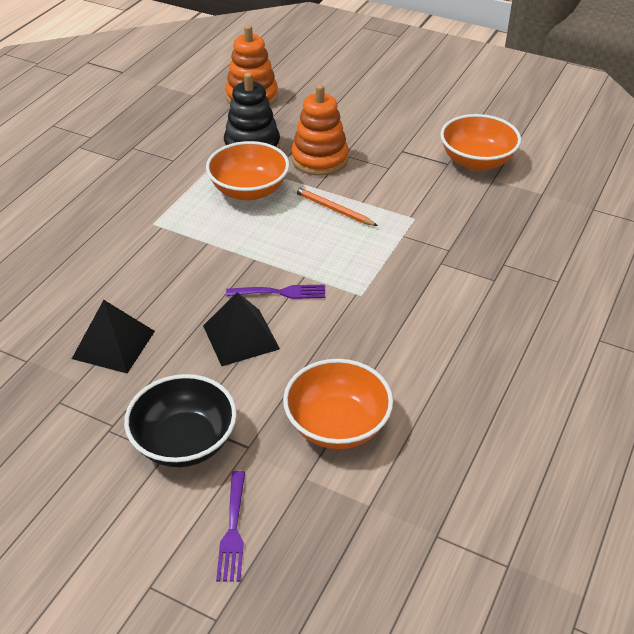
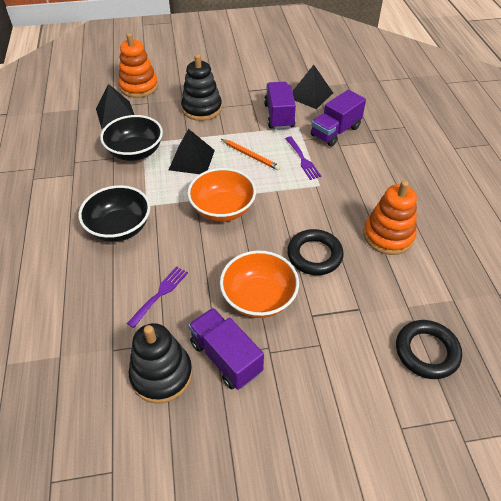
black bowl: [124,374,237,467] = 1 -> [78,185,150,242] [100,115,163,161] = 2
black pyramid: [72,300,155,374] [203,292,280,366] = 2 -> [96,84,134,129] [169,129,215,174] [292,65,333,109] = 3
black ring: none = 0 -> [287,229,344,275] [396,320,462,379] = 2
black stacking toy: [224,72,280,149] = 1 -> [129,323,192,404] [181,54,222,121] = 2
orange bowl: [206,141,289,201] [283,359,393,449] [440,114,521,171] = 3 -> [187,168,256,222] [220,251,299,318] = 2
purple truck: none = 0 -> [188,308,264,390] [264,82,296,129] [311,90,366,146] = 3

